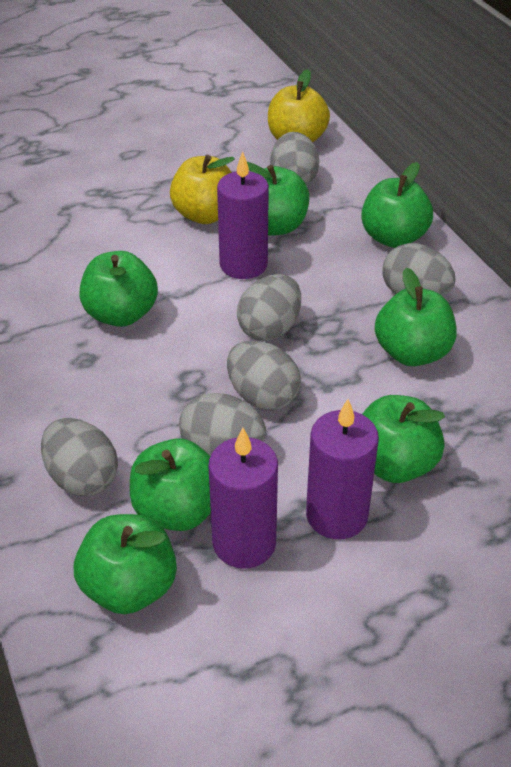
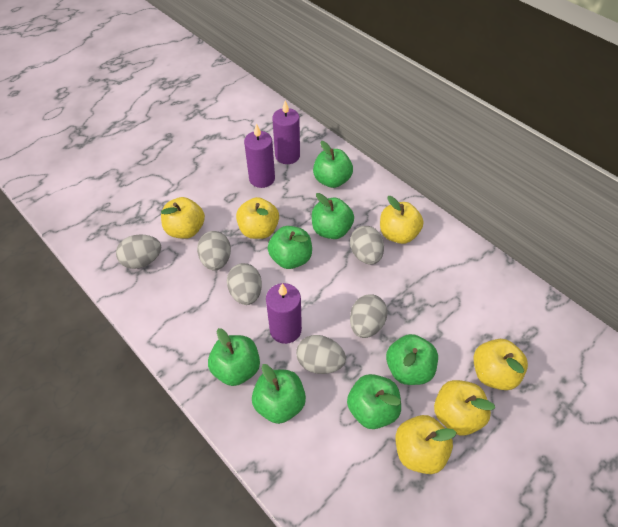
yellow apple: [170,155,235,224] [268,69,330,142] = 2 -> [161,197,205,239] [236,197,279,239] [380,196,423,244] [396,415,457,474] [434,380,495,435] [473,339,528,390] = 6

